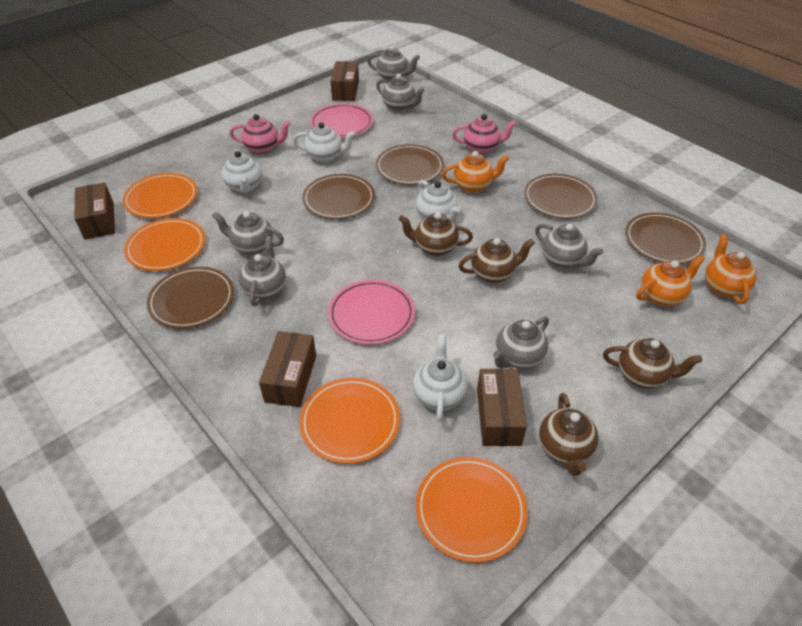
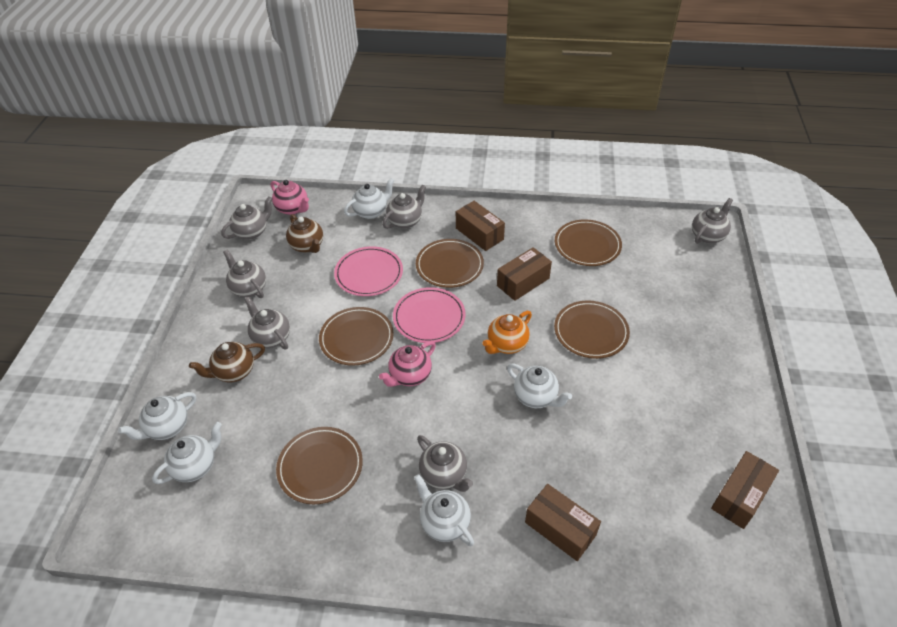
brown teapot: [399,212,473,256] [458,238,535,283] [539,393,599,476] [603,338,702,389] = 4 -> [189,342,265,383] [286,214,323,253] = 2
orange plate: [122,173,197,218] [124,218,205,271] [299,378,400,464] [416,457,528,563] = 4 -> none = 0
orange teapot: [442,151,509,193] [636,255,705,306] [705,234,757,304] = 3 -> [482,311,532,354] = 1
white teapot: [222,150,262,193] [293,122,355,163] [413,334,467,422] [416,180,460,222] = 4 -> [118,392,196,440] [152,422,222,484] [344,178,395,219] [414,474,474,547] [507,363,572,408] = 5

